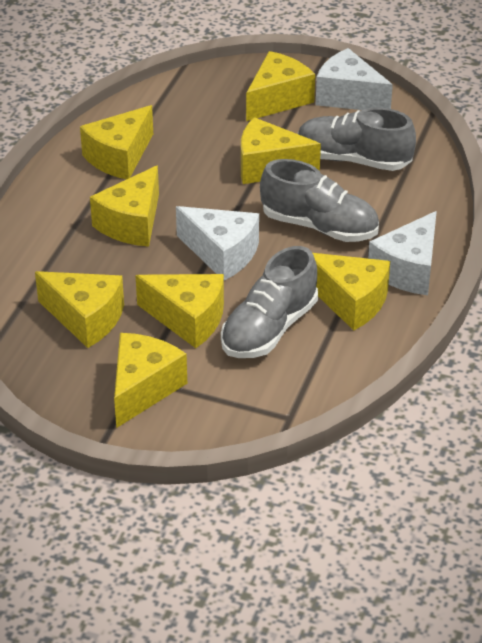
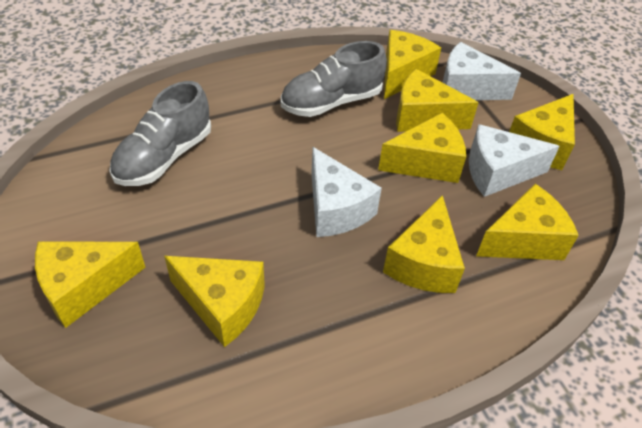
grey shoe: [221,246,318,358] [260,159,379,242] [298,108,416,171] = 3 -> [109,81,211,186] [281,41,387,117] = 2

